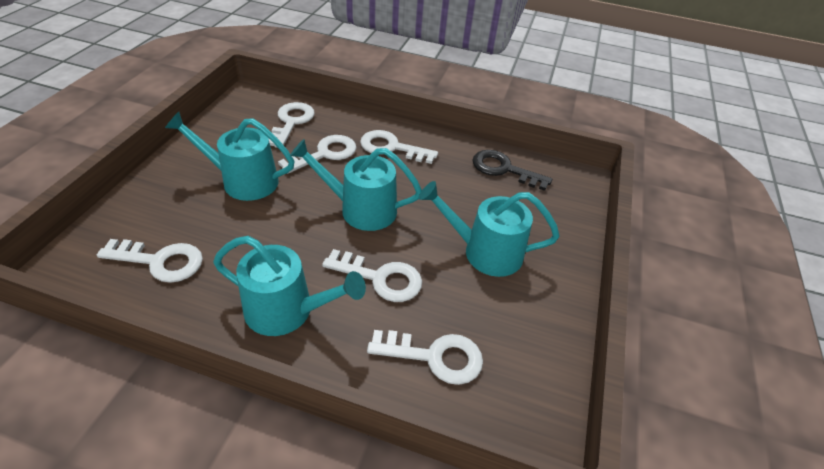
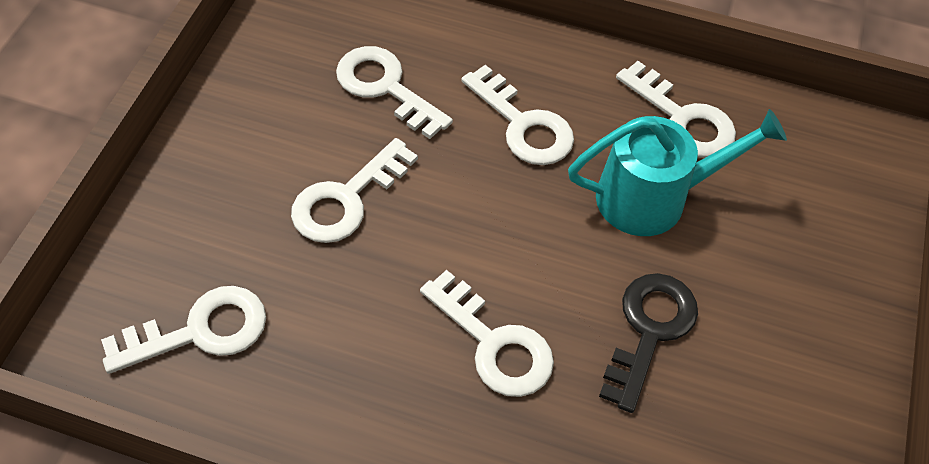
turquoise watering can: [165,112,294,201] [213,236,366,336] [290,139,422,231] [419,181,560,277] = 4 -> [568,109,787,236] = 1

